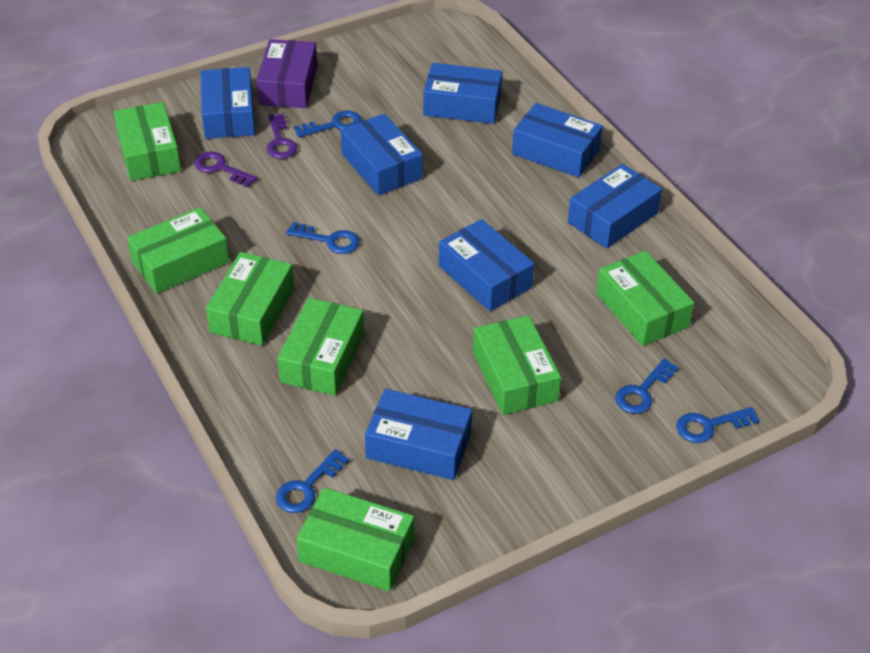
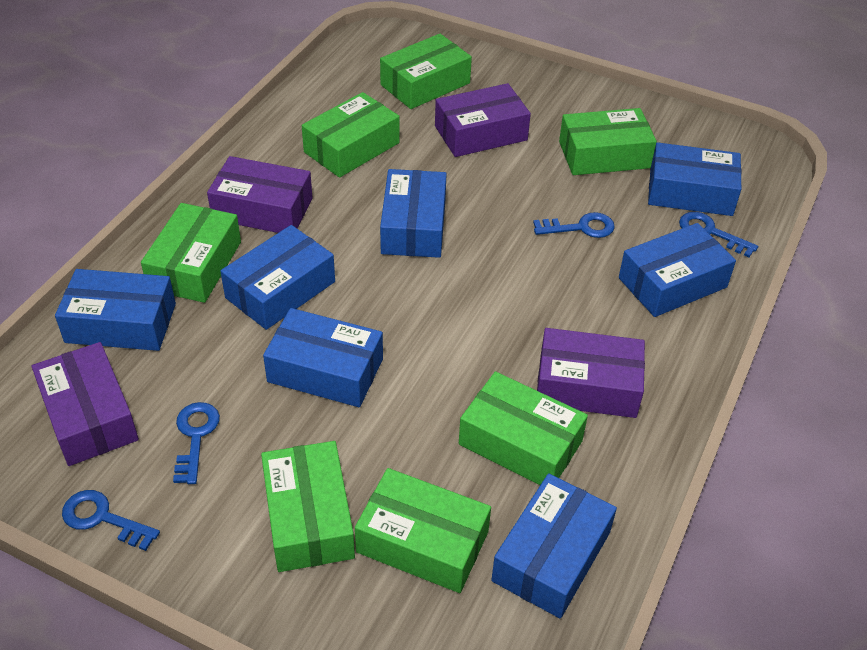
blue key: [276,449,349,513] [286,222,359,254] [294,111,362,137] [615,358,679,414] [677,407,760,443] = 5 -> [62,490,160,551] [173,402,220,484] [533,212,615,238] [679,212,758,257] = 4
purple box: [256,39,317,108] = 1 -> [31,342,139,466] [207,156,313,233] [435,83,531,157] [537,328,645,418] = 4
purple key: [194,151,258,188] [267,114,297,159] = 2 -> none = 0

